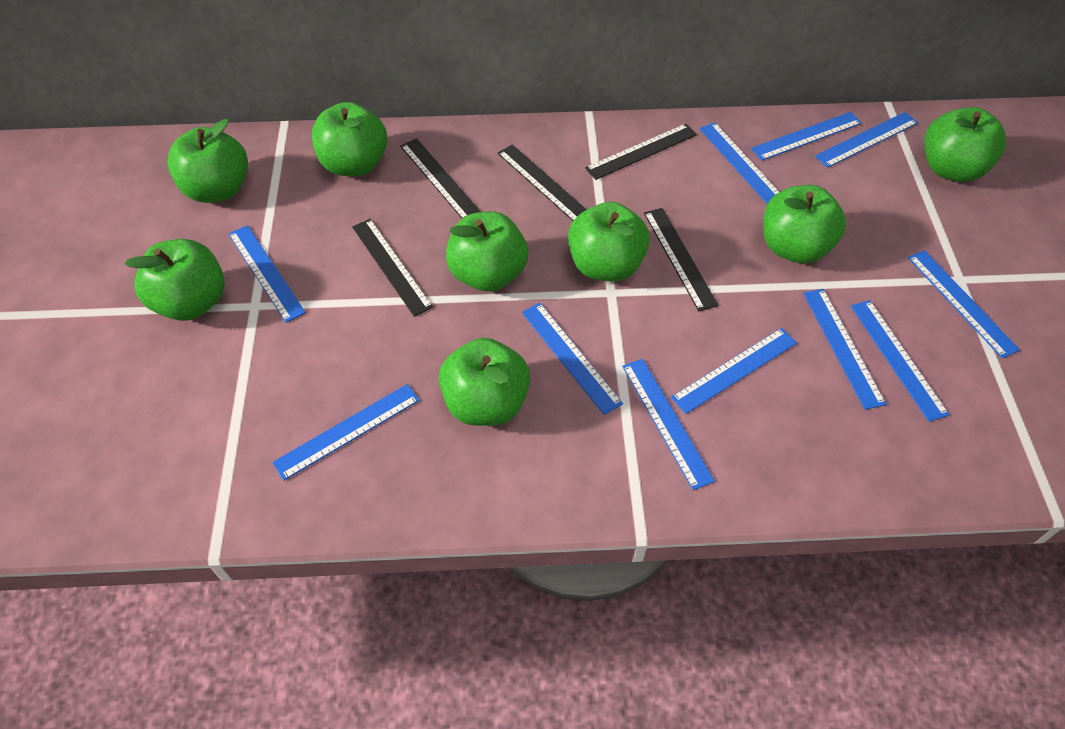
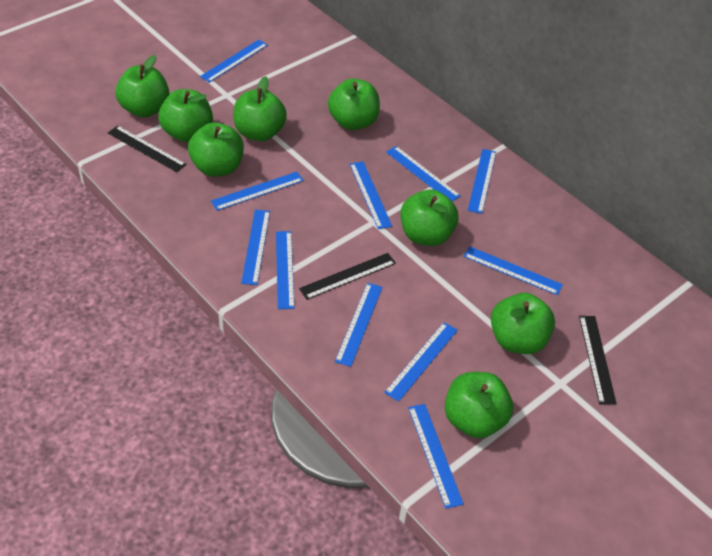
black ruler: [352,219,433,317] [400,138,481,218] [497,145,587,221] [585,124,697,180] [644,208,719,311] = 5 -> [108,126,187,172] [299,253,396,300] [579,316,617,405] = 3

